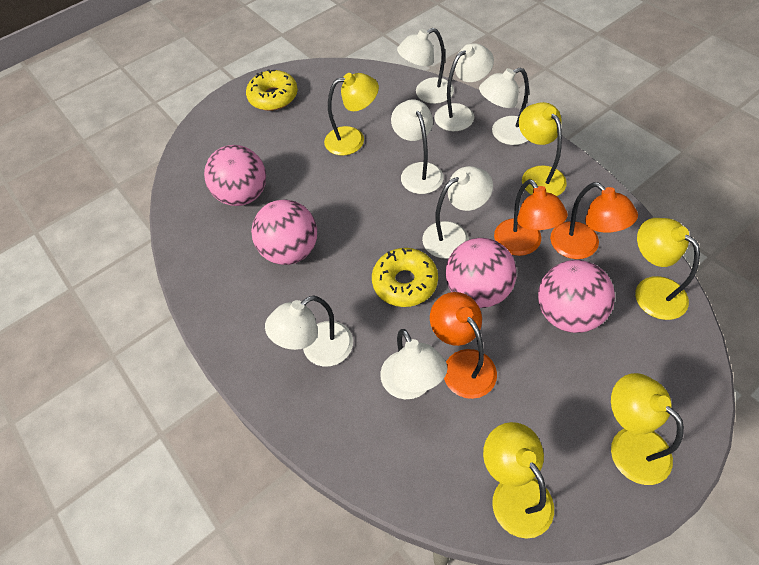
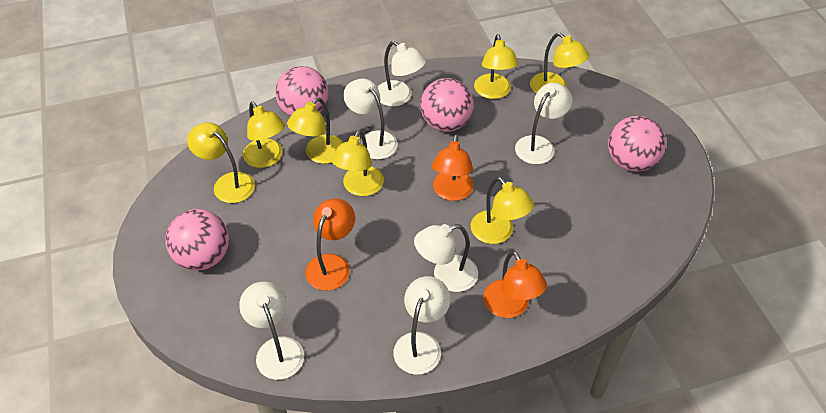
white lamp: [265,295,353,367] [380,329,447,399] [391,100,443,194] [397,28,454,104] [422,166,493,258] [434,43,494,131] [479,68,529,145] = 7 -> [239,282,304,380] [343,79,398,159] [377,41,426,106] [393,276,450,375] [414,224,478,292] [515,83,572,164] = 6
yellow donut: [246,69,298,111] [372,248,438,307] = 2 -> none = 0
yellow lamp: [324,73,379,156] [483,422,554,539] [519,102,567,196] [611,373,684,485] [635,218,700,320] = 5 -> [187,122,255,203] [243,102,285,168] [287,97,344,164] [331,130,384,196] [471,177,534,244] [474,34,518,99] [530,33,589,93] = 7

